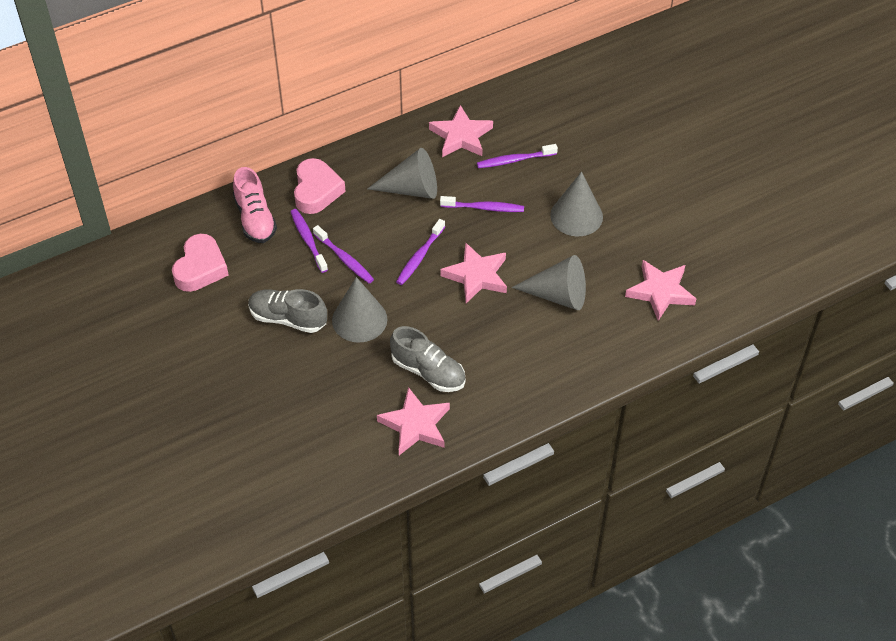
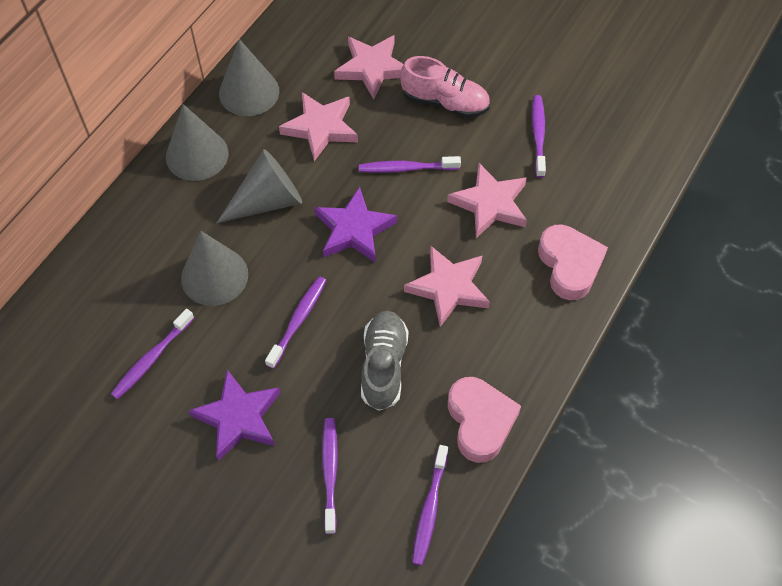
grey shoe: [248,289,327,333] [390,326,465,392] = 2 -> [361,311,409,411] = 1
purple star: none = 0 -> [188,370,280,461] [314,187,397,263] = 2
purple toothbrush: [290,209,328,273] [313,225,374,283] [396,219,445,285] [440,196,524,212] [477,144,558,168] = 5 -> [111,309,194,400] [265,276,326,369] [322,418,338,534] [359,156,461,173] [412,445,448,566] [532,95,546,178] = 6

